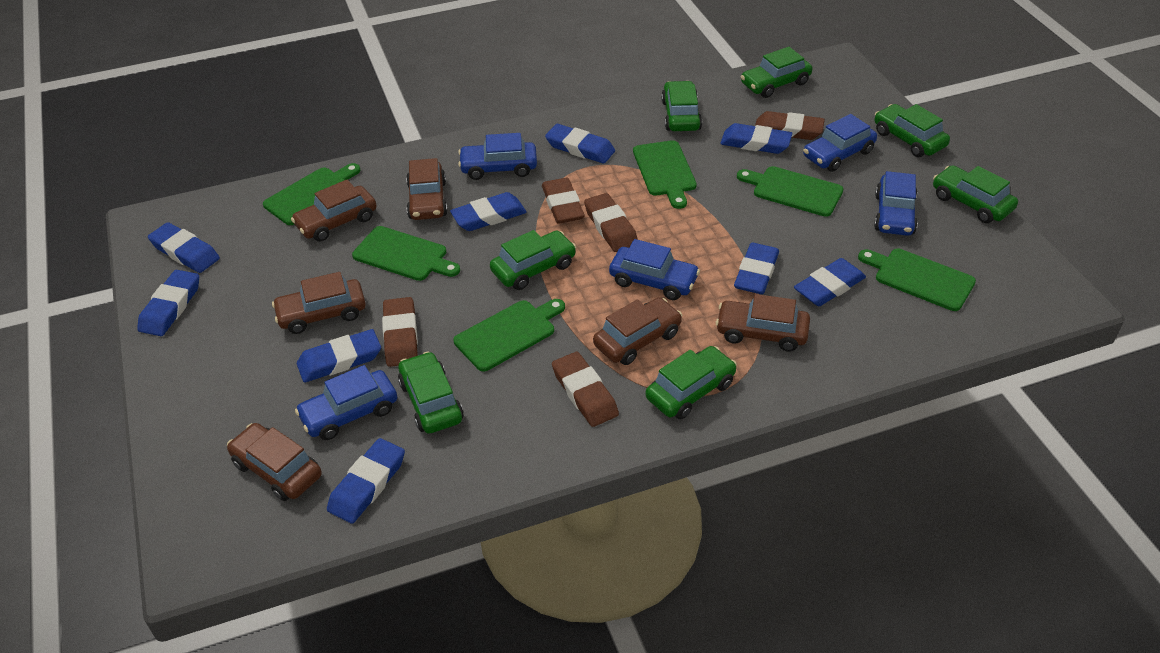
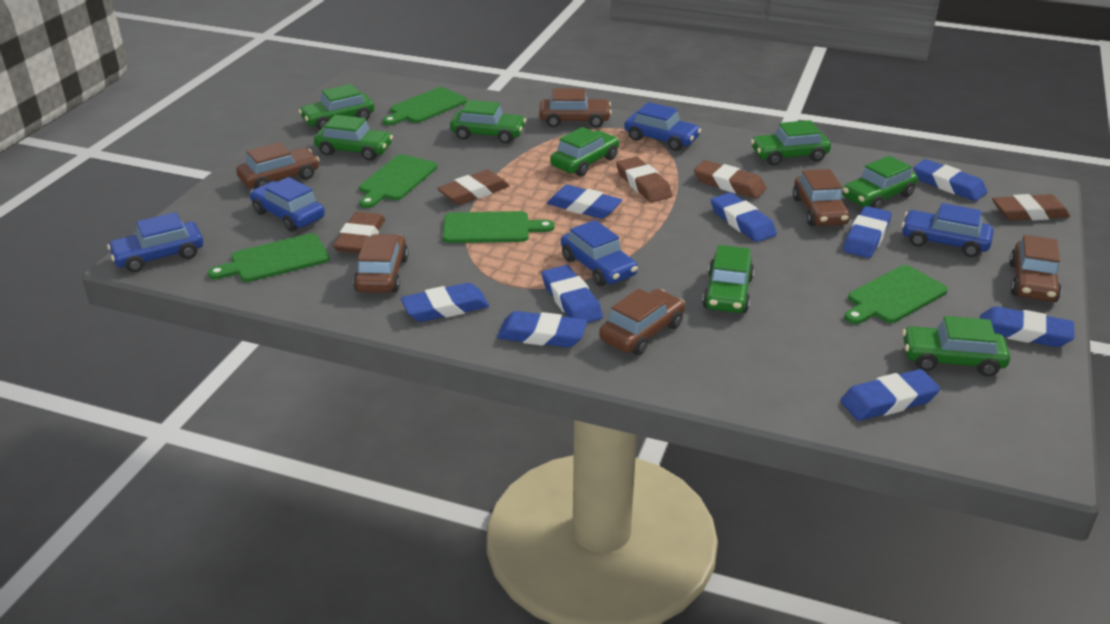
green car: [398,352,464,434] [490,230,576,290] [645,346,737,419] [661,81,702,131] [741,47,812,98] [874,104,950,157] [933,165,1018,223] = 7 -> [299,84,374,130] [314,115,393,161] [450,100,526,144] [550,127,619,177] [702,245,754,313] [751,120,831,166] [842,156,918,209] [902,316,1010,376] = 8
green cutting board: [263,163,361,225] [352,226,460,281] [454,299,565,371] [633,140,697,209] [737,166,844,217] [858,249,976,311] = 6 -> [208,233,330,282] [359,154,437,208] [383,87,467,125] [443,211,555,243] [844,265,948,324] = 5

